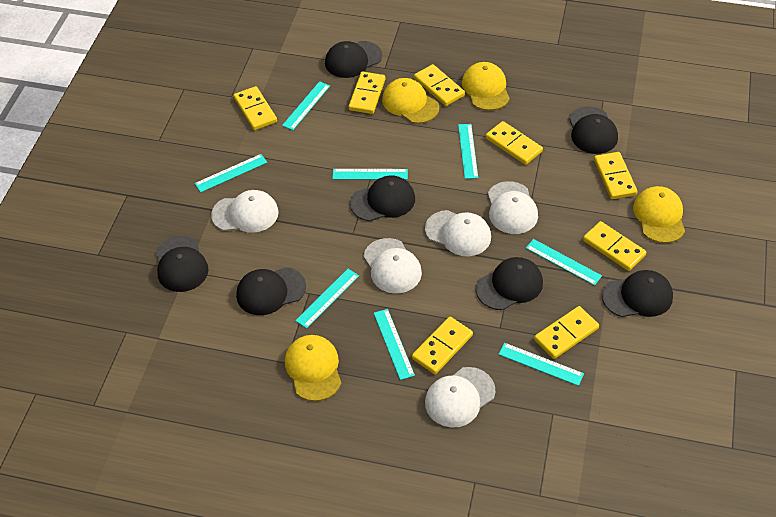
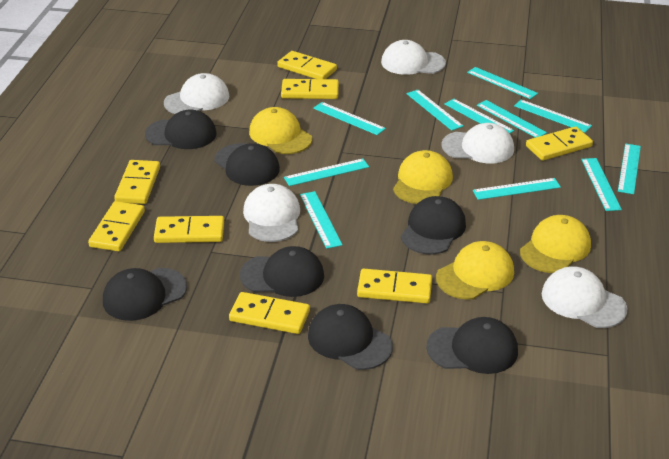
turquoise ruler: [195,154,267,192] [282,81,330,130] [295,269,359,329] [332,169,408,180] [374,309,415,380] [458,124,478,179] [498,343,584,386] [526,239,602,286] = 8 -> [284,158,369,186] [300,191,342,249] [313,102,386,135] [406,90,464,131] [444,99,514,134] [467,67,538,99] [473,178,561,200] [477,100,547,138] [514,100,592,132] [581,158,622,211] [618,144,641,194] = 11

